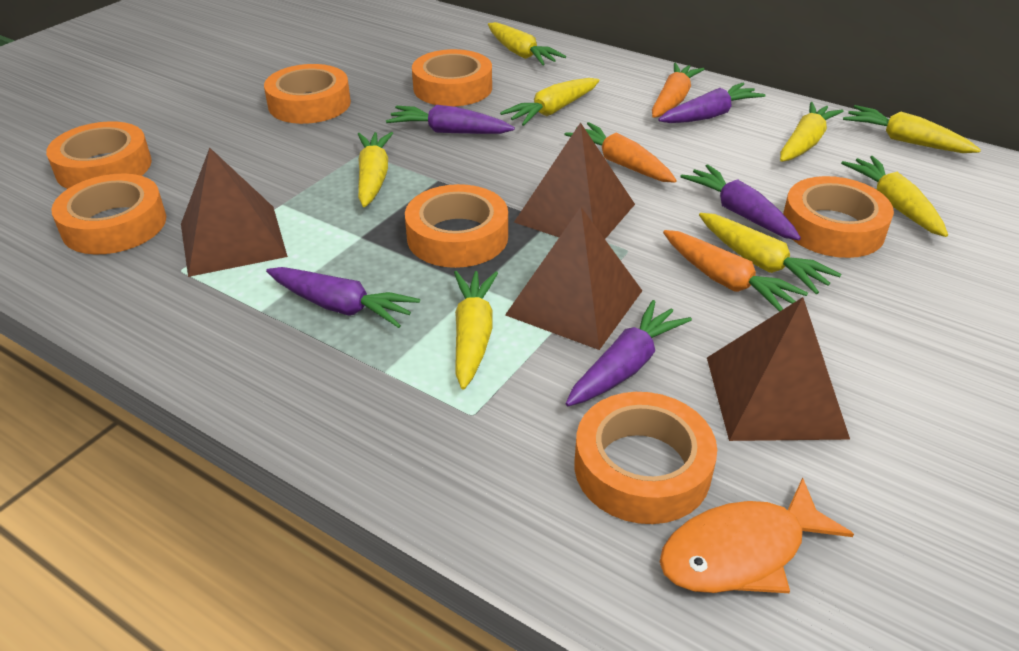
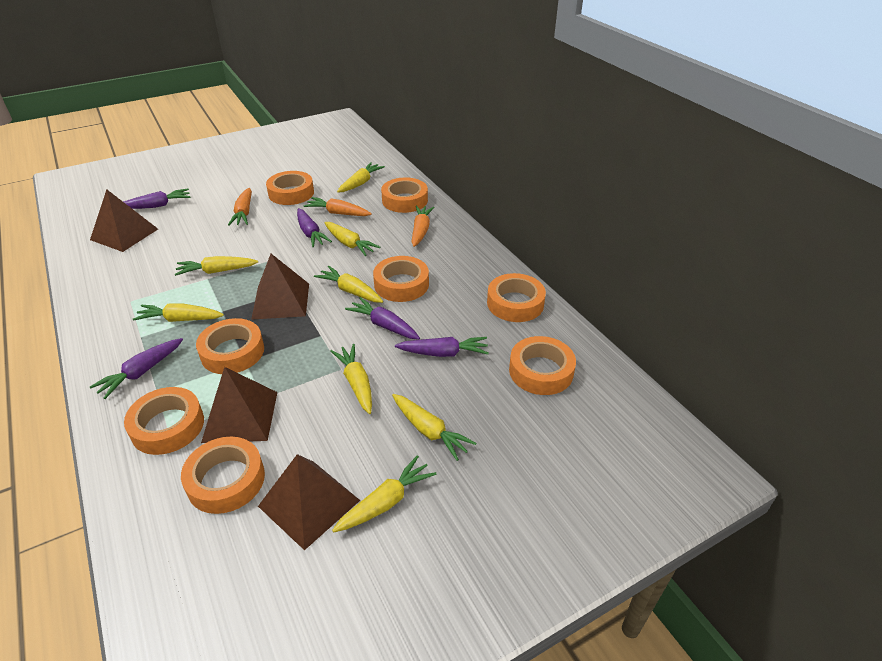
orange fish: [660,477,854,593] = 1 -> none = 0
orange tape: [46,121,152,189] [51,174,166,254] [264,64,351,124] [405,184,508,268] [412,49,492,106] [575,392,717,524] [783,176,894,258] = 7 -> [124,387,204,455] [181,437,265,514] [196,318,264,374] [266,171,314,205] [373,256,429,302] [381,177,428,213] [487,273,546,322] [509,336,576,395] = 8

